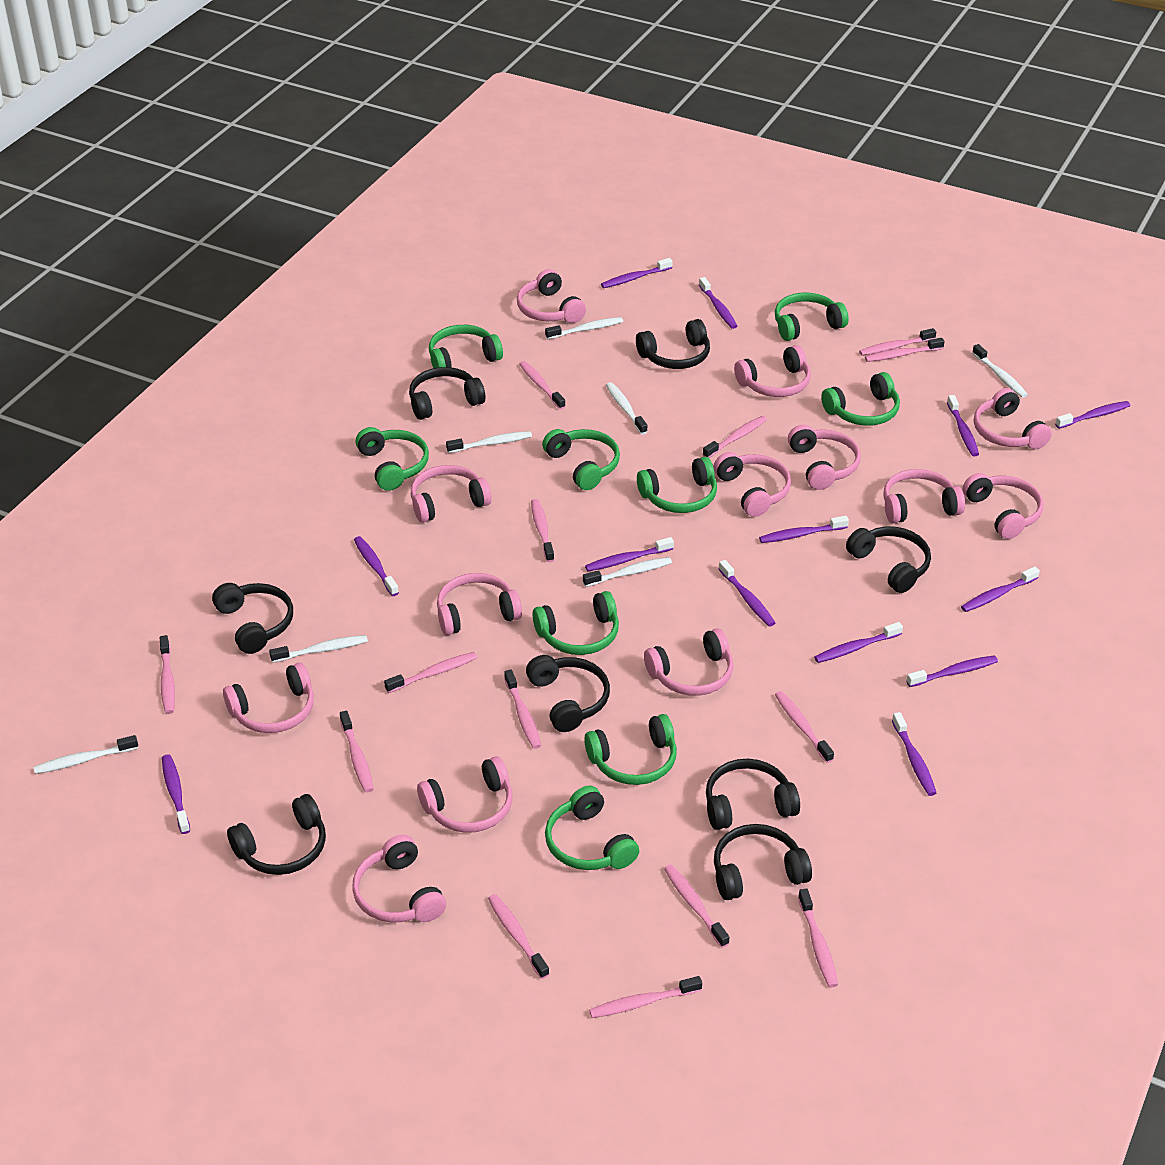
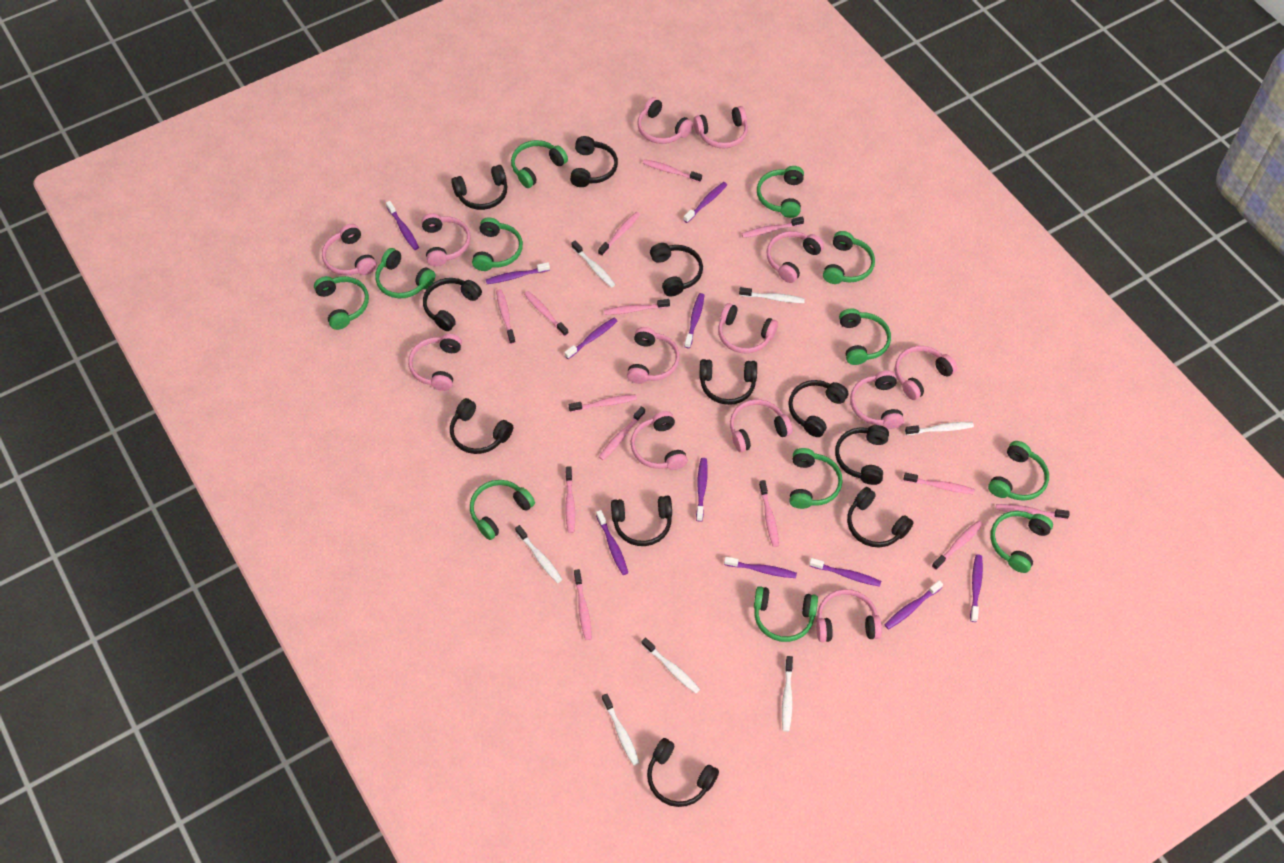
black headphones: [212,583,293,654] [227,794,326,875] [409,367,485,420] [526,655,610,732] [636,319,710,369] [706,759,800,830] [714,824,812,900] [846,526,931,593] = 8 -> [423,278,482,331] [450,398,513,454] [451,165,508,210] [570,136,618,187] [611,496,672,546] [647,738,719,807] [650,243,703,296] [699,359,757,405] [788,380,848,437] [835,425,889,485] [847,487,914,548] = 11
green headphones: [355,427,429,491] [429,325,503,368] [533,591,619,655] [542,429,620,490] [545,786,639,870] [584,714,677,785] [637,457,717,513] [775,293,849,341] [821,372,900,426] = 9 -> [314,276,369,330] [375,248,435,298] [470,480,535,540] [472,217,523,271] [511,140,568,188] [754,586,818,642] [757,166,804,218] [789,448,842,509] [823,231,875,284] [839,308,891,365] [988,441,1049,501] [991,511,1053,573] = 12
purple toothbrush: [162,754,190,834] [354,536,399,596] [585,537,674,571] [601,258,673,288] [699,277,737,329] [719,560,775,627] [759,516,849,543] [814,622,903,663] [892,712,936,796] [906,656,998,687] [947,395,979,456] [961,566,1040,612] [1055,401,1131,429] = 13 -> [386,201,419,250] [486,262,550,284] [564,318,617,359] [596,510,628,575] [684,182,727,223] [684,293,704,348] [696,458,708,522] [724,557,797,578] [809,558,881,587] [884,580,943,629] [970,554,983,622] = 11

